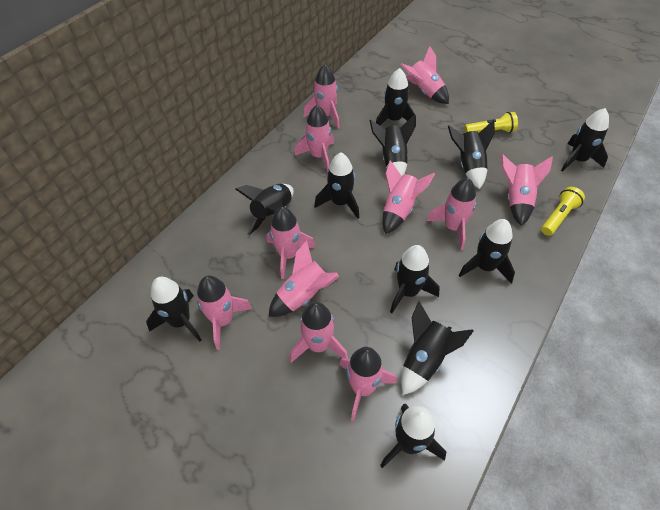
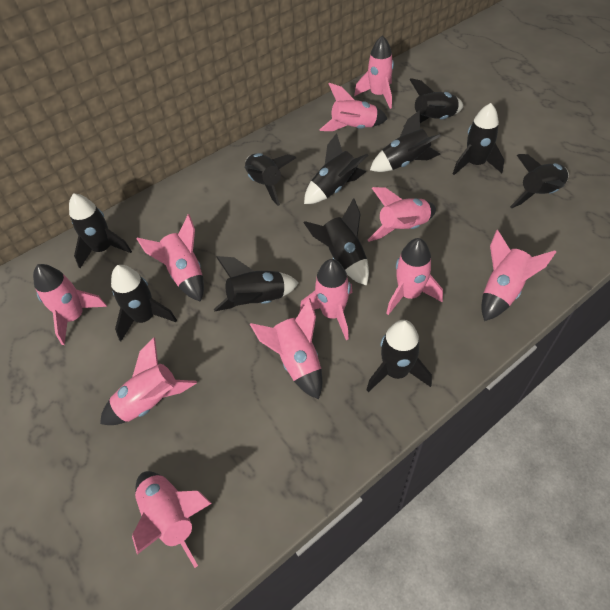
yellow flashlight: [464,112,518,133] [541,187,585,236] = 2 -> none = 0

